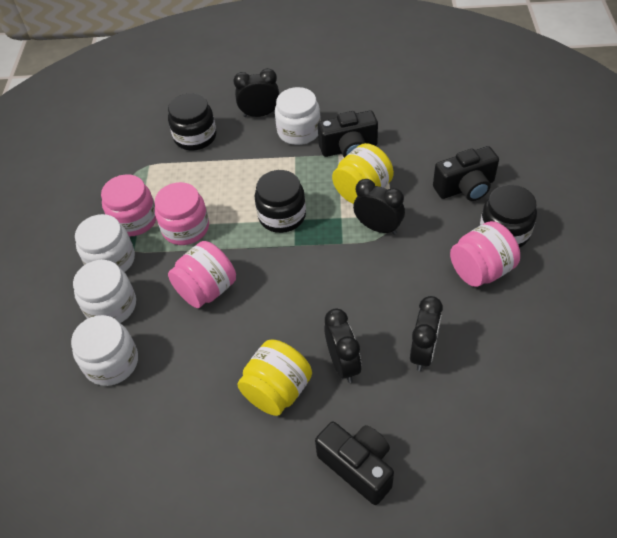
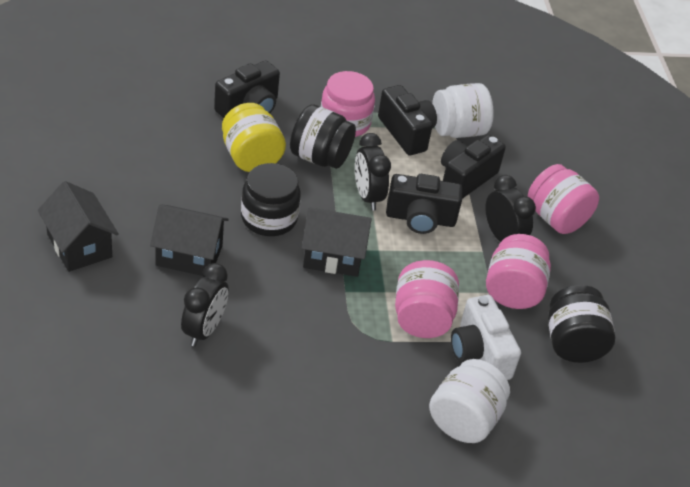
black camera: [315,422,394,505] [318,110,378,158] [433,146,499,201] = 3 -> [214,61,280,118] [378,85,437,155] [386,174,463,234] [441,135,506,199] = 4
black clock: [233,68,279,117] [324,308,361,383] [353,179,405,235] [410,296,443,371] = 4 -> [181,263,229,347] [355,133,391,211] [485,175,536,242] = 3
black house: none = 0 -> [38,181,119,272] [150,204,229,276] [302,207,372,277] = 3
white camera: none = 0 -> [451,295,521,380] = 1
white jar: [71,315,138,386] [73,260,136,323] [75,214,135,272] [275,87,321,145] = 4 -> [429,359,510,443] [432,83,494,138] = 2
yellow jar: [237,340,312,416] [332,143,394,204] = 2 -> [222,103,286,172] = 1

